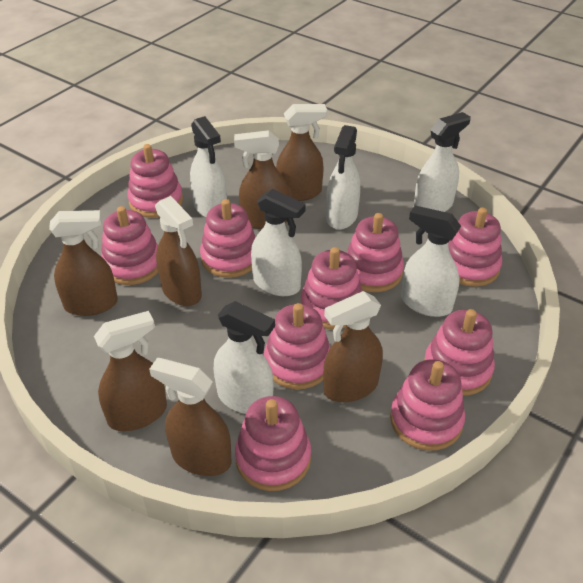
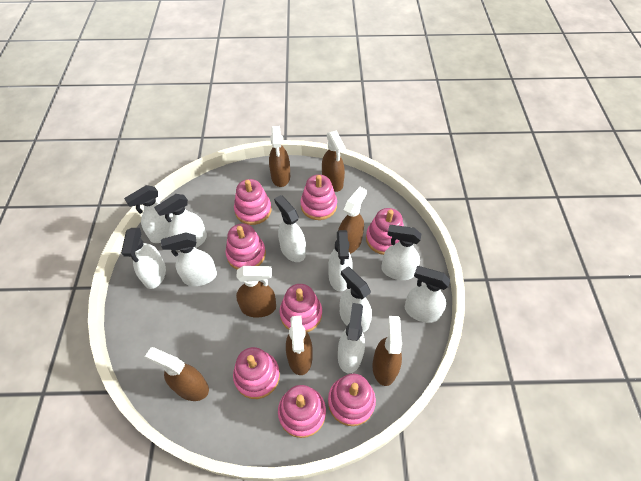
pink stacking toy: [101,206,158,285] [127,144,183,218] [200,199,255,278] [235,396,311,491] [264,303,330,389] [301,247,362,329] [347,213,404,292] [390,359,465,451] [424,309,495,396] [448,207,502,287] = 10 -> [225,223,266,269] [233,347,280,399] [234,179,271,225] [278,385,326,438] [280,284,322,332] [300,175,337,220] [328,374,376,426] [366,208,404,255] = 8
white spray bottle: [190,116,227,218] [214,301,275,414] [251,189,306,296] [326,125,360,230] [401,206,461,317] [414,112,471,212] = 6 -> [121,228,166,289] [124,185,173,243] [154,194,207,251] [161,232,217,286] [274,195,306,262] [328,230,353,292] [338,303,365,373] [340,267,372,332] [382,225,421,280] [405,266,450,323] = 10

